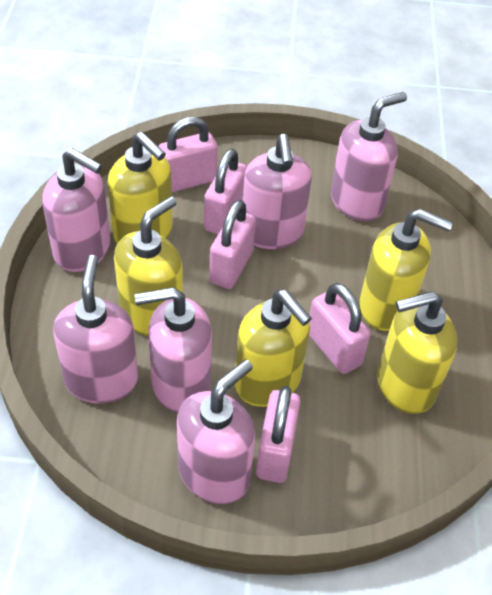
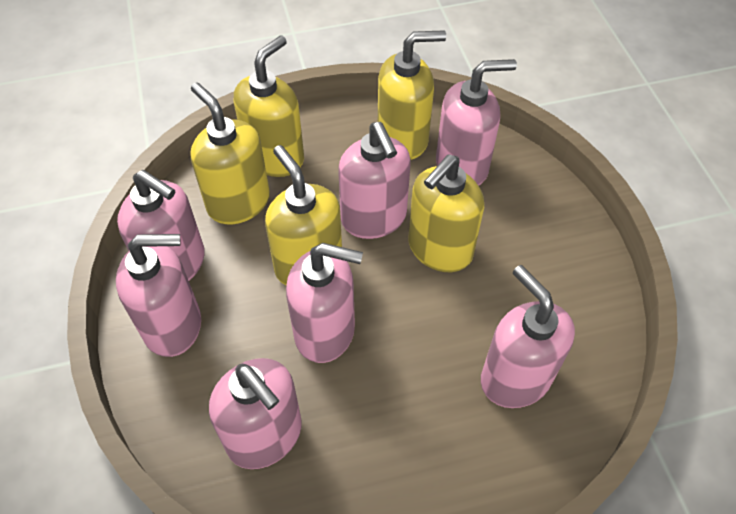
pink padlock: [158,117,218,192] [204,149,247,234] [209,200,256,289] [256,386,300,483] [309,283,371,374] = 5 -> none = 0
pink soap dispenser: [42,148,111,272] [53,255,138,404] [135,287,212,412] [177,359,255,504] [243,134,312,249] [331,92,407,222] = 6 -> [116,234,201,357] [117,170,205,281] [209,358,302,469] [286,243,363,363] [338,122,411,239] [436,59,517,186] [481,265,575,408] = 7

